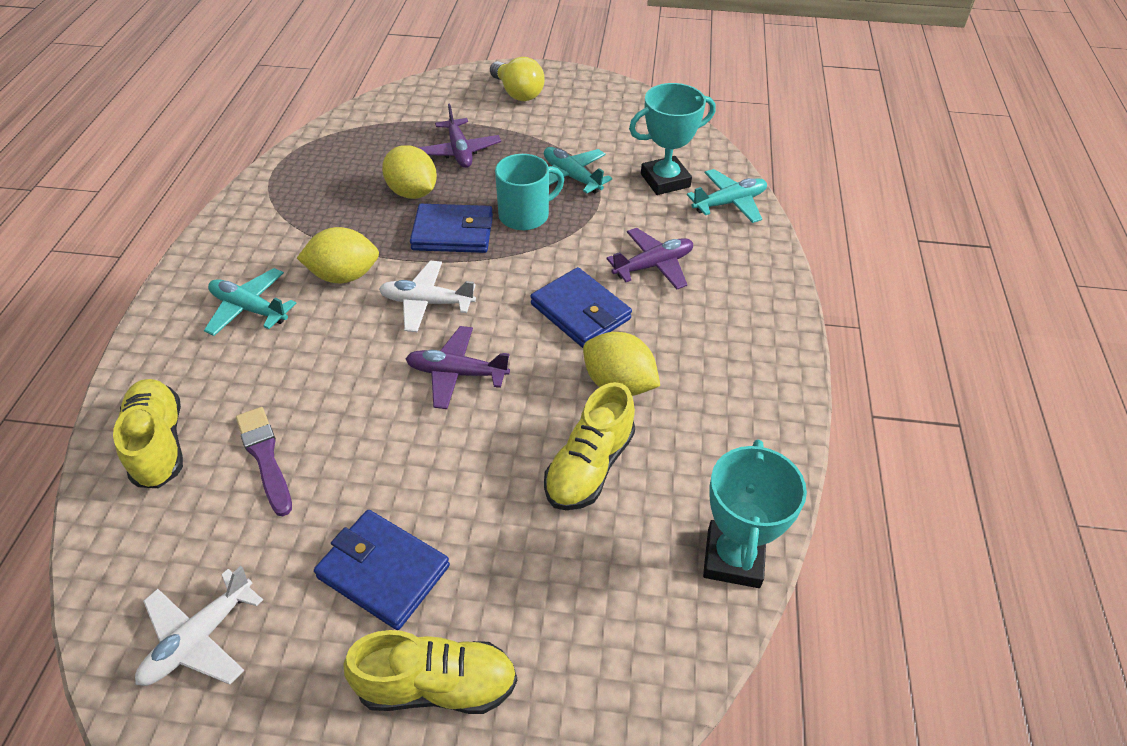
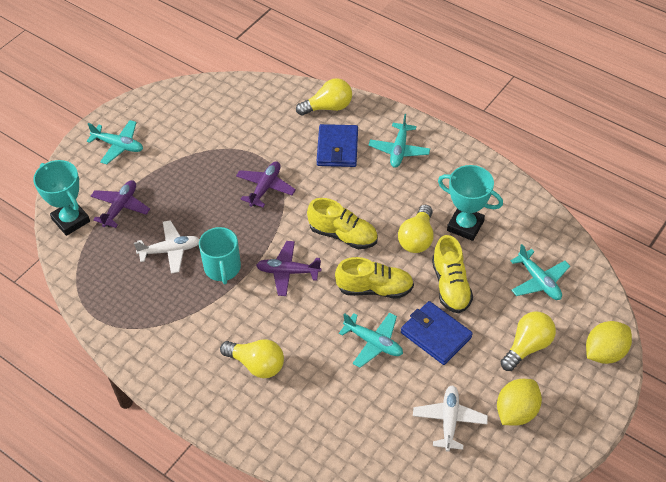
blue wallet: [314,510,450,630] [410,204,493,253] [530,267,632,348] = 3 -> [317,124,358,167] [401,301,473,365] = 2
purple brush: [236,407,292,516] = 1 -> none = 0
turquoise plane: [204,268,296,336] [544,147,612,194] [687,169,767,223] = 3 -> [87,120,143,164] [339,312,403,368] [368,114,430,168] [510,244,570,300] = 4
yellow lemon: [297,227,379,283] [382,145,437,199] [583,332,660,396] = 3 -> [497,379,542,426] [586,321,632,364] = 2
yellow light bulb: [490,57,545,101] = 1 -> [220,339,284,378] [296,78,352,116] [398,205,434,253] [501,312,556,371] = 4

